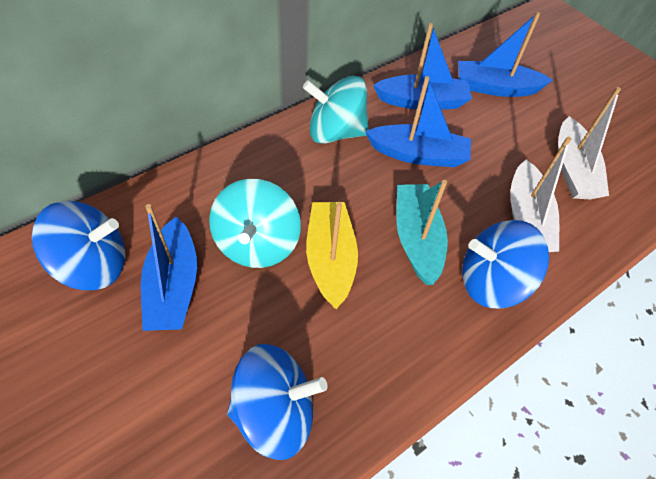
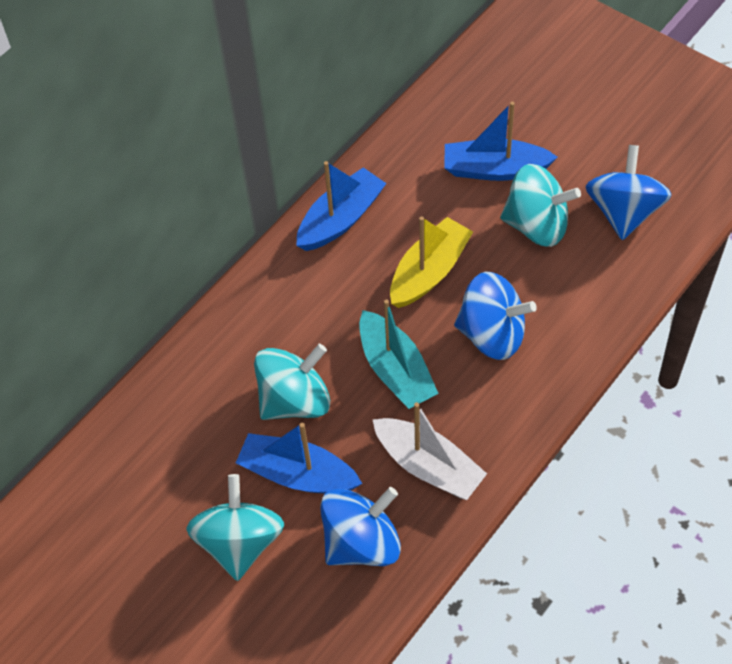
blue boat: [141,204,197,331] [365,76,471,167] [373,23,472,110] [458,12,553,97] = 4 -> [236,423,362,493] [296,161,387,251] [444,102,558,181] = 3
turquoise spinning top: [209,179,301,268] [303,76,369,144] = 2 -> [186,474,284,581] [254,344,330,420] [500,164,581,247] = 3
white boat: [510,136,571,252] [558,87,621,199] = 2 -> [373,402,487,500] = 1

